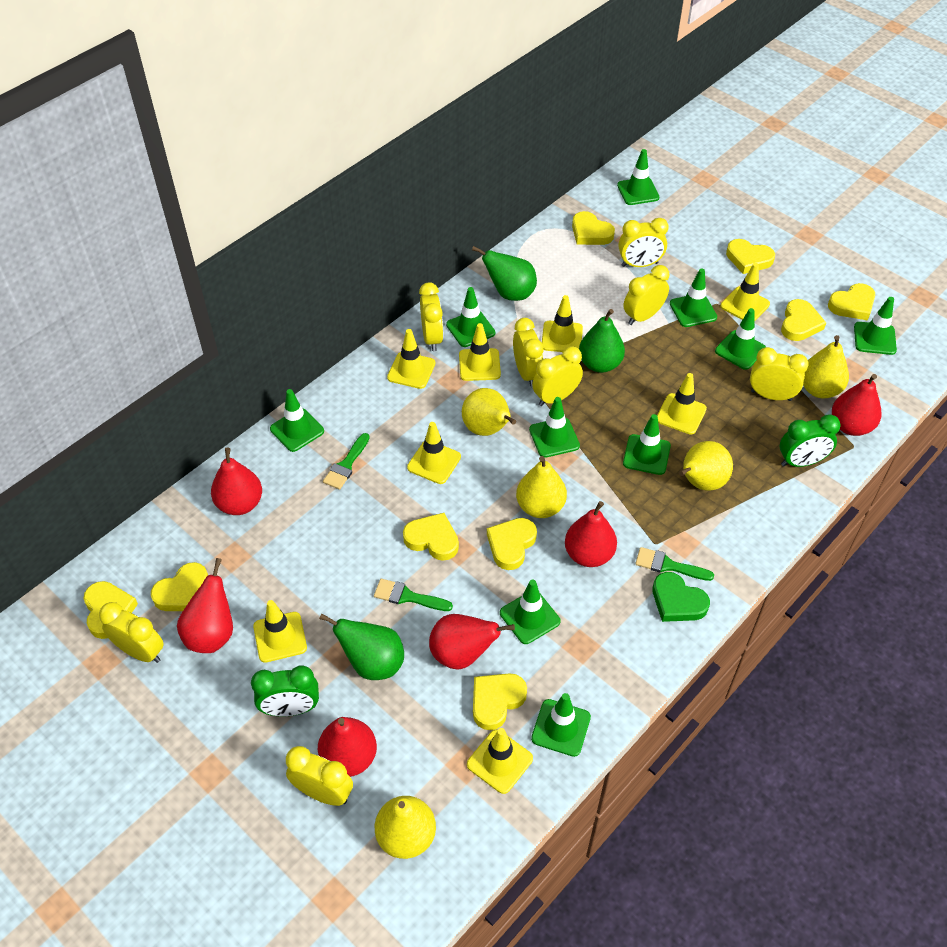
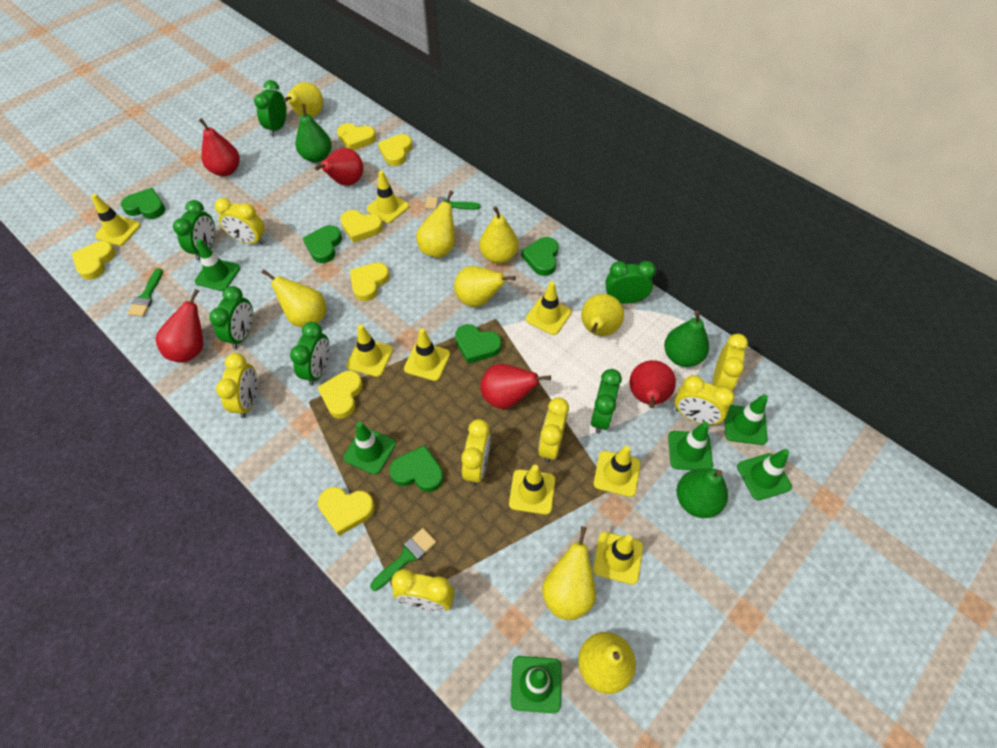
green clock: [251,665,319,717] [780,414,841,467] = 2 -> [173,200,215,261] [209,286,253,349] [254,80,287,136] [290,322,330,386] [591,369,622,433] [605,261,656,304] = 6
green heart: [653,572,710,622] = 1 -> [121,188,165,219] [303,225,342,263] [389,445,444,492] [455,324,502,364] [521,237,559,276] = 5
green traffic cone: [270,389,324,452] [446,287,495,347] [500,580,561,644] [529,397,580,458] [531,693,591,757] [617,149,659,205] [623,414,671,475] [670,268,717,327] [715,308,766,370] [854,297,897,355] = 10 -> [195,239,240,291] [343,422,396,475] [510,656,562,713] [668,422,713,470] [725,394,768,445] [737,449,792,501] = 6
red pear: [177,558,233,653] [211,447,262,515] [318,717,377,777] [429,614,515,669] [565,501,617,567] [832,374,882,436] = 6 -> [155,289,203,363] [199,118,240,176] [315,148,363,186] [480,364,551,409] [630,360,676,408] = 5
yellow clock: [99,602,163,663] [286,746,353,806] [419,282,443,351] [513,318,544,387] [532,346,583,406] [619,218,669,267] [623,265,669,325] [750,347,809,401] = 8 -> [214,198,265,245] [216,353,258,418] [391,569,455,612] [461,419,491,485] [538,397,569,463] [675,375,735,425] [713,334,748,390] = 7
yellow heart: [83,581,138,639] [151,562,208,611] [403,513,459,561] [473,673,527,730] [487,518,537,570] [572,211,615,245] [726,239,775,274] [781,299,826,341] [828,283,875,321] = 9 -> [72,241,116,280] [318,371,363,419] [318,487,375,536] [337,123,376,150] [340,210,383,243] [350,262,390,301] [378,134,413,166] = 7
yellow pear: [375,796,436,859] [462,388,516,436] [516,456,567,518] [679,441,733,491] [803,335,849,398] = 5 -> [261,269,326,328] [283,82,323,117] [416,190,455,258] [454,266,516,307] [479,206,519,264] [542,526,596,620] [578,632,636,694] [581,294,624,336] = 8

